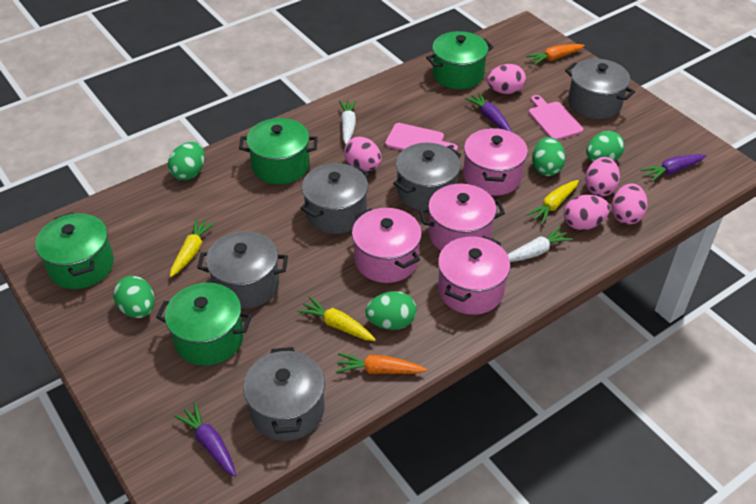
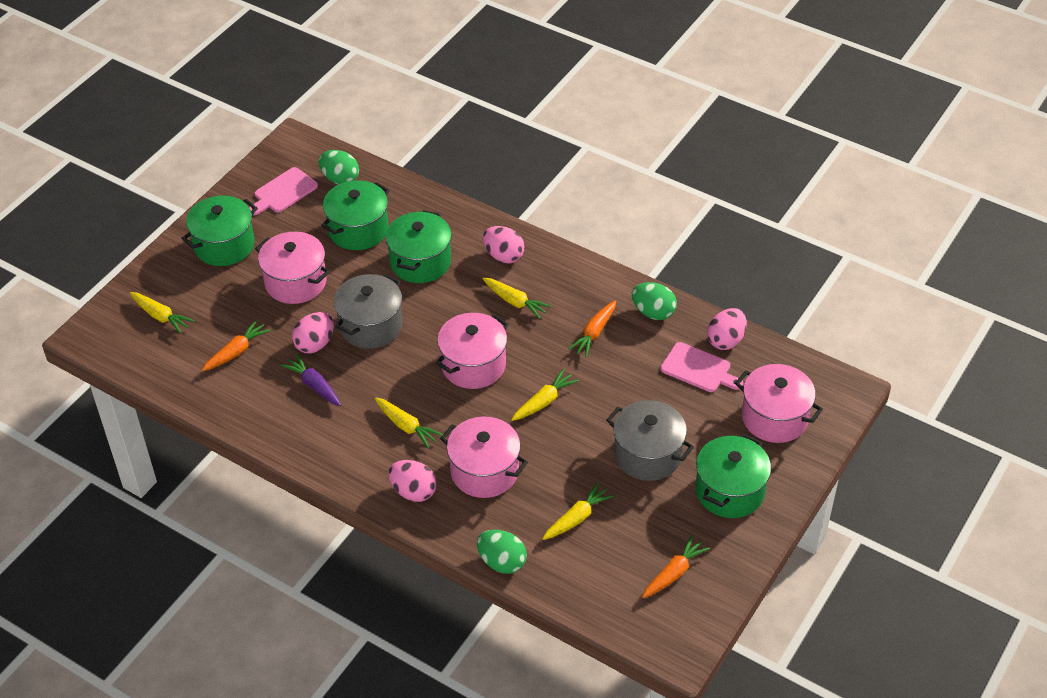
green egg: [113,276,155,318] [168,142,205,180] [365,291,417,330] [532,137,565,176] [586,131,625,162] = 5 -> [319,150,359,185] [477,530,527,574] [632,282,677,320] = 3
grey pot: [197,231,288,309] [243,347,325,441] [300,163,369,234] [393,143,461,210] [565,59,635,119] = 5 -> [334,274,403,349] [606,400,694,481] = 2
orange carrot: [336,353,427,374] [526,44,585,66] = 2 -> [202,320,270,371] [568,301,616,358] [642,535,710,598] = 3
pink egg: [344,136,382,171] [487,64,526,94] [564,195,610,230] [585,157,620,196] [611,183,648,225] = 5 -> [292,312,334,353] [388,460,437,502] [483,226,525,263] [707,308,747,350] = 4
purple carrot: [174,402,236,477] [465,93,512,132] [640,154,706,182] = 3 -> [280,354,341,406] = 1
white carrot: [339,100,357,145] [507,227,573,262] = 2 -> none = 0
yellow carrot: [170,218,215,277] [297,297,376,341] [526,180,579,224] = 3 -> [130,292,195,334] [375,397,443,448] [482,277,552,319] [511,369,579,421] [542,483,614,540] = 5

